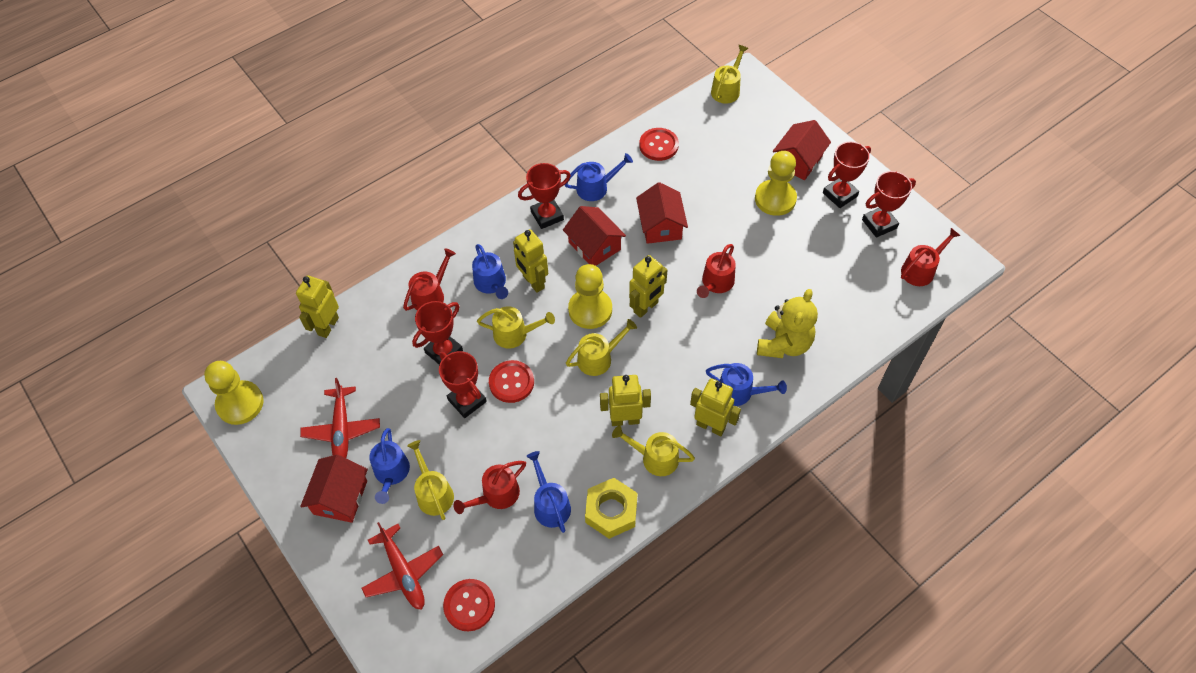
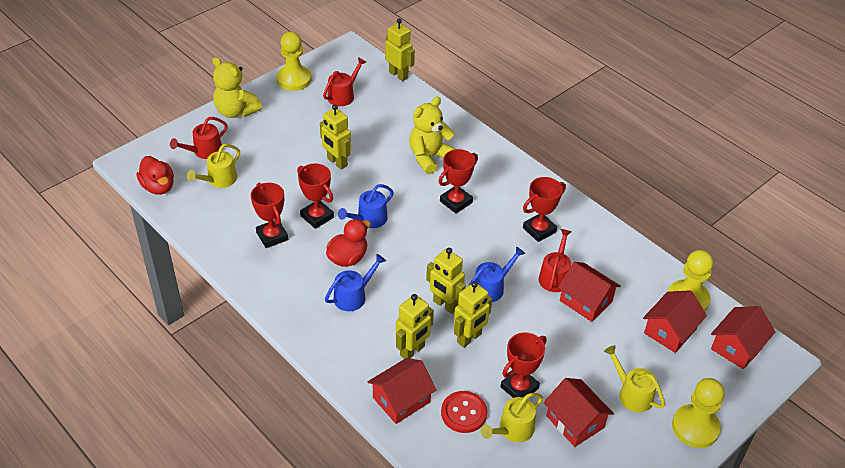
blue watering can: [369,428,410,504] [472,244,508,299] [526,451,571,533] [565,153,633,201] [706,363,787,406] = 5 -> [325,254,386,311] [338,184,394,228] [469,246,526,302] = 3
red button: [443,579,495,631] [489,360,534,403] [639,128,679,161] = 3 -> [441,391,487,433] = 1
red duck: none = 0 -> [136,156,174,195] [326,219,371,267] = 2
red house: [300,455,368,523] [563,206,626,266] [636,182,688,244] [773,120,831,180] = 4 -> [368,358,436,424] [543,378,614,447] [558,262,621,322] [643,290,707,353] [711,306,775,369] = 5
red plane: [300,378,380,458] [362,522,443,609] = 2 -> none = 0
red watering can: [403,248,456,311] [453,461,526,514] [697,244,736,298] [901,228,961,286] = 4 -> [170,117,228,159] [323,57,366,106] [539,229,572,292] = 3
yellow nut: [585,478,638,539] = 1 -> none = 0
yellow teddy bear: [757,289,818,358] = 1 -> [212,57,262,118] [409,97,455,174] = 2
yellow watering can: [407,440,454,520] [477,306,555,349] [566,319,637,376] [612,426,695,476] [711,45,749,104] = 5 -> [187,144,240,188] [481,393,543,442] [604,345,665,412] = 3

